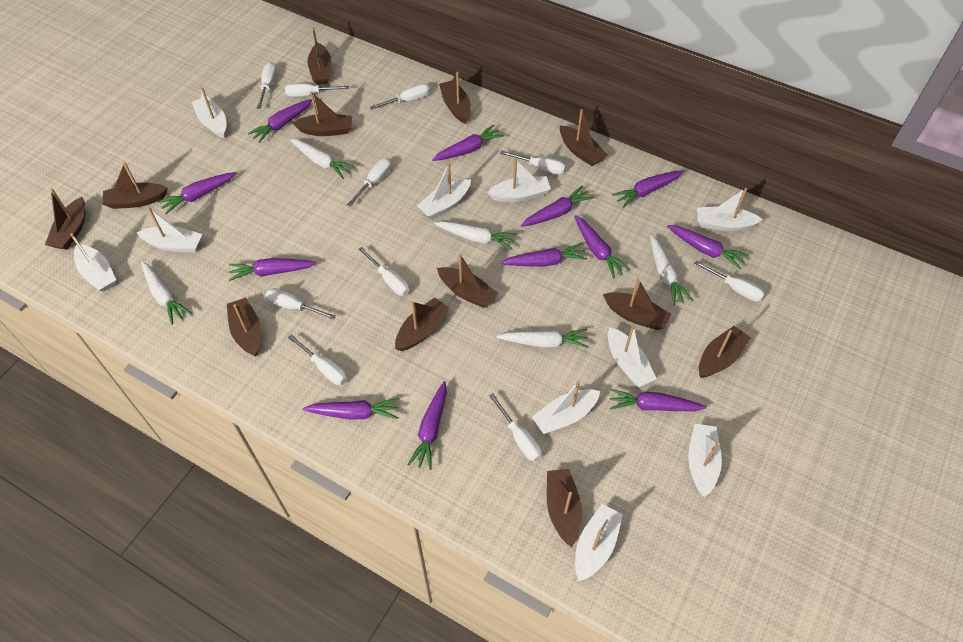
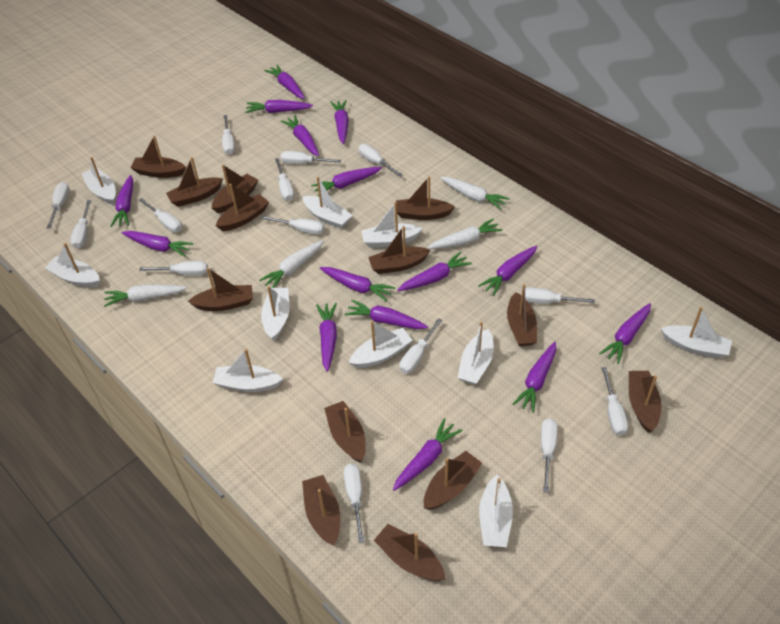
brown boat: [45,188,86,250] [102,162,168,209] [227,297,261,357] [292,92,352,136] [308,27,331,85] [395,297,449,351] [437,254,498,308] [439,72,471,124] [547,469,582,547] [560,109,607,166] [603,278,671,330] [699,326,751,378] = 12 -> [130,135,186,178] [166,157,223,207] [188,268,253,311] [212,164,258,213] [216,184,269,231] [302,475,340,546] [324,401,366,462] [368,226,430,274] [374,524,445,581] [396,176,455,220] [424,451,482,510] [507,284,537,346] [629,371,662,433] = 13
purple carrot: [158,172,236,214] [229,258,316,281] [248,99,312,143] [302,398,400,420] [407,381,447,470] [432,125,504,161] [501,243,587,267] [521,185,594,227] [574,215,631,279] [610,389,707,411] [612,170,684,208] [667,225,749,269] = 12 -> [110,175,133,227] [122,231,194,257] [245,100,313,113] [264,64,305,99] [281,115,319,156] [311,167,382,197] [316,303,337,372] [320,267,396,302] [330,100,349,144] [345,300,428,329] [393,418,463,491] [397,252,472,291] [478,245,538,296] [513,342,556,413] [599,303,651,364] = 15
white carrot: [141,261,191,325] [290,139,355,179] [434,221,517,250] [497,329,588,348] [650,235,693,306] = 5 -> [104,285,187,307] [259,240,324,288] [427,218,502,249] [440,177,510,210] = 4
white screwdriver: [257,62,277,109] [265,288,336,320] [285,83,349,97] [288,334,347,385] [347,158,391,206] [358,247,410,296] [370,83,430,110] [489,393,542,461] [500,151,566,174] [694,261,765,302] = 10 -> [46,182,70,229] [71,200,91,248] [139,198,182,232] [139,261,208,275] [222,115,235,155] [261,216,325,235] [275,158,294,201] [280,151,341,164] [344,464,364,543] [358,144,403,177] [399,318,442,374] [525,287,595,304] [541,418,558,493] [601,367,628,436] = 14

